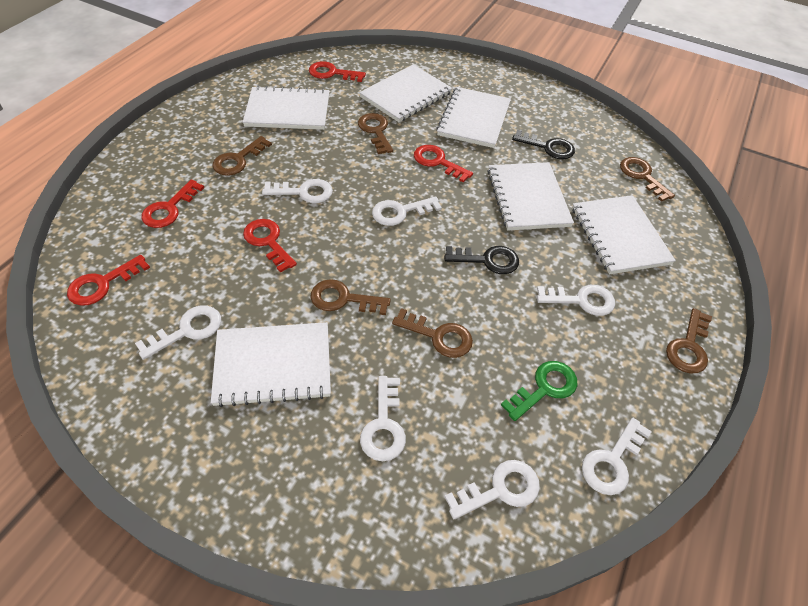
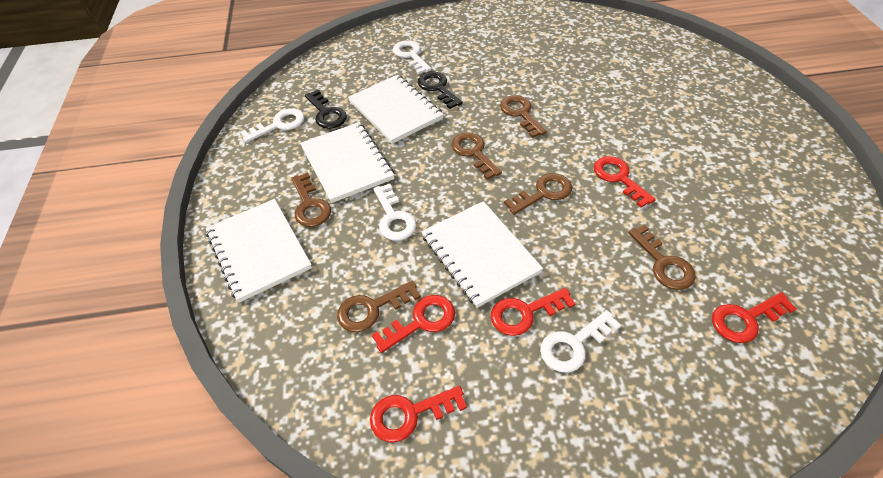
green key: [501,361,577,421] = 1 -> none = 0
white key: [135,305,221,360] [262,179,333,203] [360,376,406,461] [372,197,442,226] [445,460,540,519] [537,285,615,316] [582,418,652,495] = 7 -> [240,108,304,143] [373,184,416,241] [393,40,432,74] [540,310,621,372] = 4
white notebook: [211,322,331,407] [243,86,330,130] [359,65,453,122] [436,87,511,148] [487,162,574,231] [572,195,676,274] = 6 -> [206,199,312,303] [300,122,394,203] [348,75,444,144] [421,201,543,308] = 4

